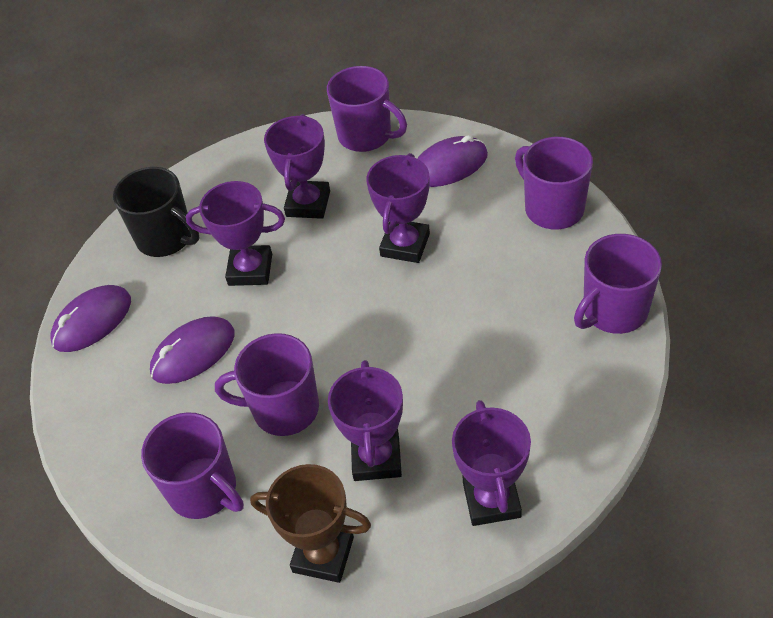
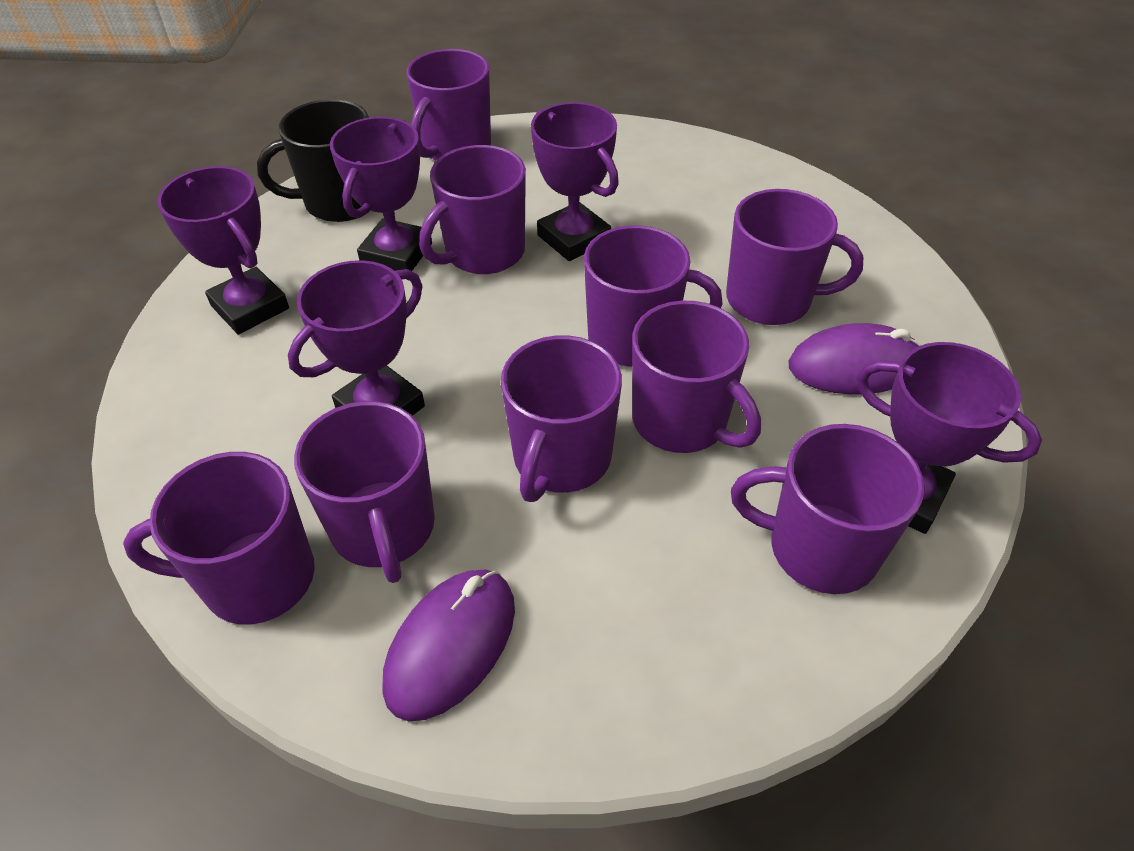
brown trophy: [250,464,371,583] = 1 -> none = 0
purple mouse: [51,285,131,352] [150,316,234,384] [417,135,488,187] = 3 -> [382,570,515,721] [789,323,921,394] = 2
purple mug: [141,412,244,519] [215,333,319,436] [327,66,407,152] [515,137,593,229] [574,234,662,334] = 5 -> [123,452,315,625] [294,401,435,583] [406,49,491,161] [419,145,526,274] [501,335,622,502] [584,225,723,367] [632,301,761,453] [726,189,863,325] [731,424,925,594] = 9

